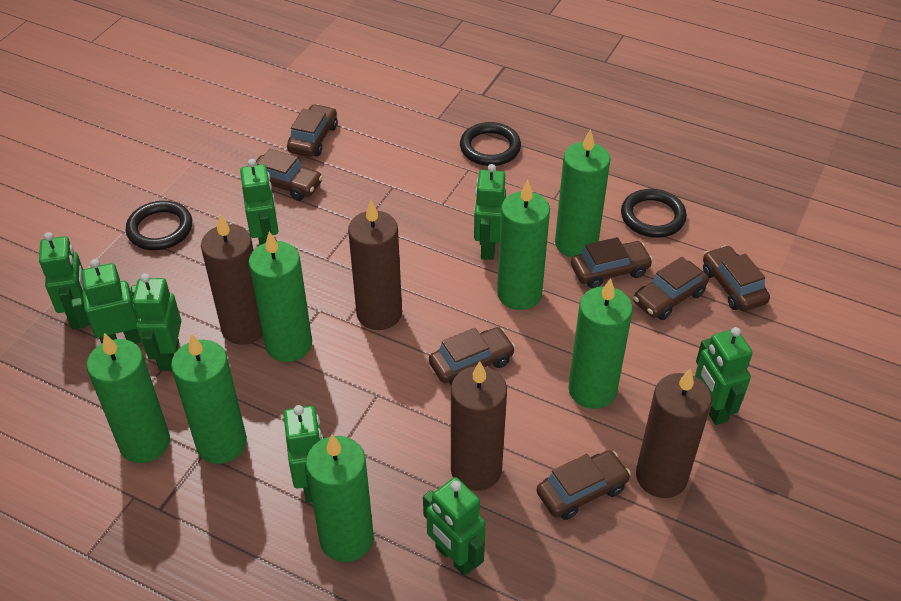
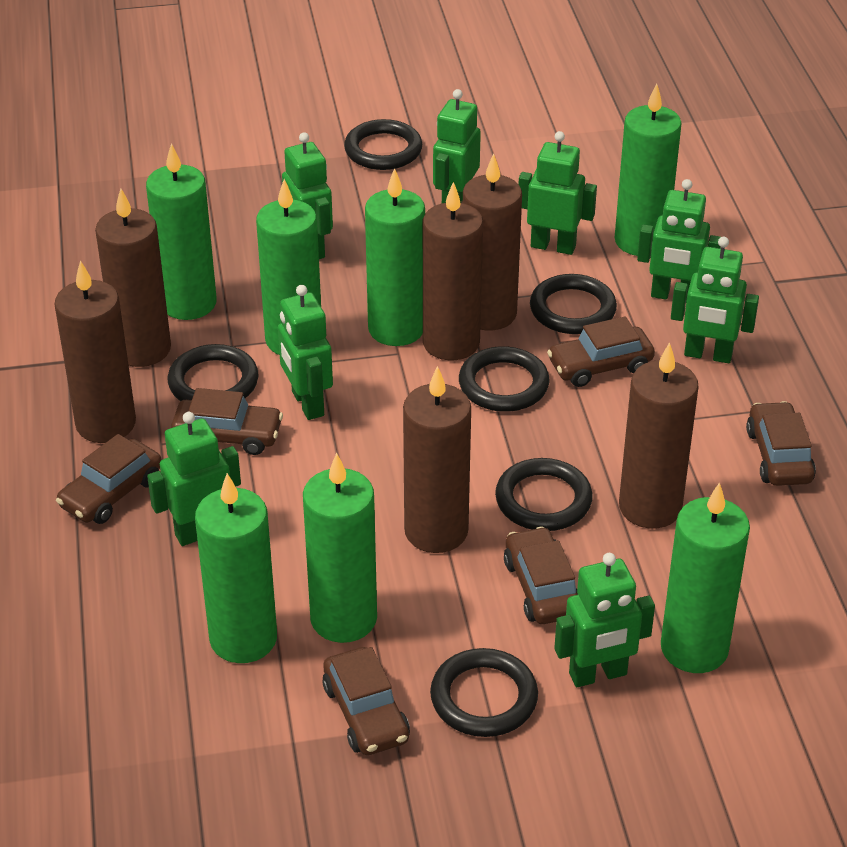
black ring: [126,201,192,250] [460,122,521,166] [621,189,687,238] = 3 -> [168,344,259,401] [344,119,422,170] [430,648,538,737] [459,346,550,412] [495,458,593,531] [530,274,617,334] = 6
brown candle: [201,215,263,345] [348,200,402,330] [451,361,507,491] [636,368,712,498] = 4 -> [55,260,136,443] [95,188,171,367] [403,366,471,553] [423,182,483,360] [463,153,522,330] [619,342,699,529] = 6
brown car: [256,149,323,201] [287,104,337,157] [429,327,515,385] [536,451,631,520] [571,237,653,288] [633,257,709,320] [703,245,770,311] = 7 -> [56,434,162,524] [171,388,283,455] [323,647,410,755] [504,527,578,624] [547,316,655,387] [746,401,816,486] = 6

